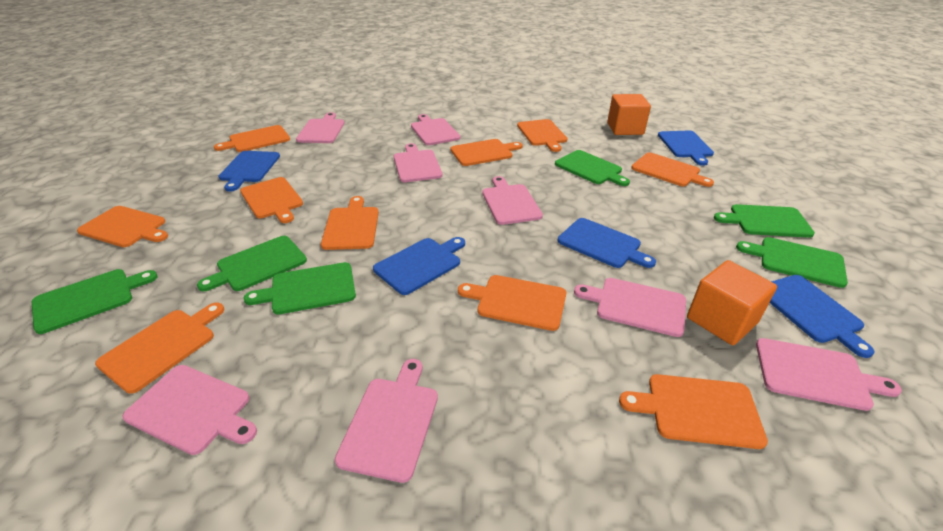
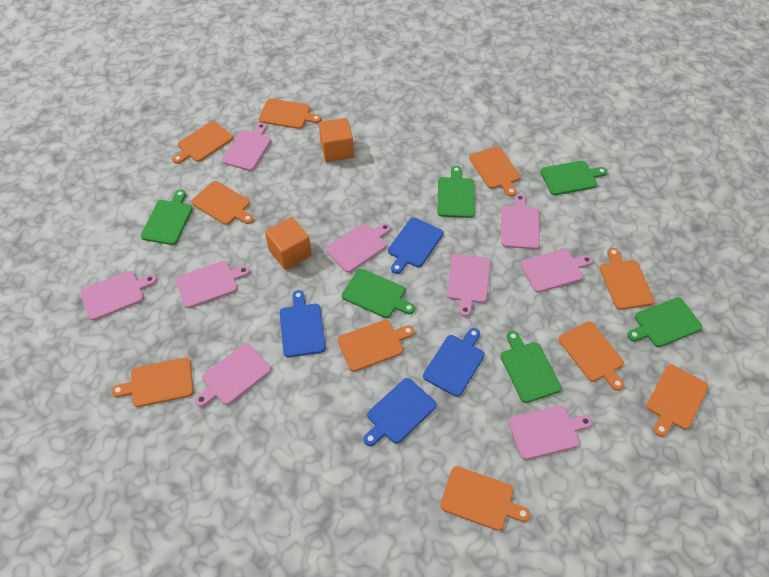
blue cutting board: [218,151,280,192] [373,237,465,295] [558,218,656,268] [658,131,714,166] [770,275,874,358] = 5 -> [280,290,326,357] [364,378,437,446] [388,218,443,274] [423,328,485,397] = 4
pink cutting board: [122,365,257,455] [296,112,344,143] [335,359,438,483] [394,143,442,182] [411,114,460,145] [482,176,543,225] [574,278,686,337] [756,338,902,411] = 8 -> [80,271,157,320] [176,261,250,308] [195,343,271,407] [222,123,271,171] [326,223,391,272] [447,254,491,317] [501,194,540,249] [508,405,593,460] [521,249,593,292] = 9

